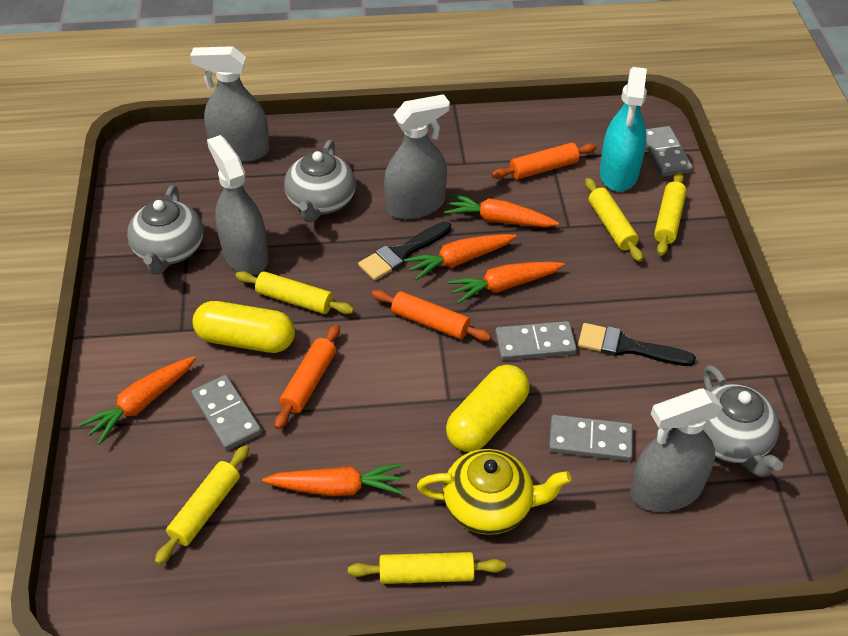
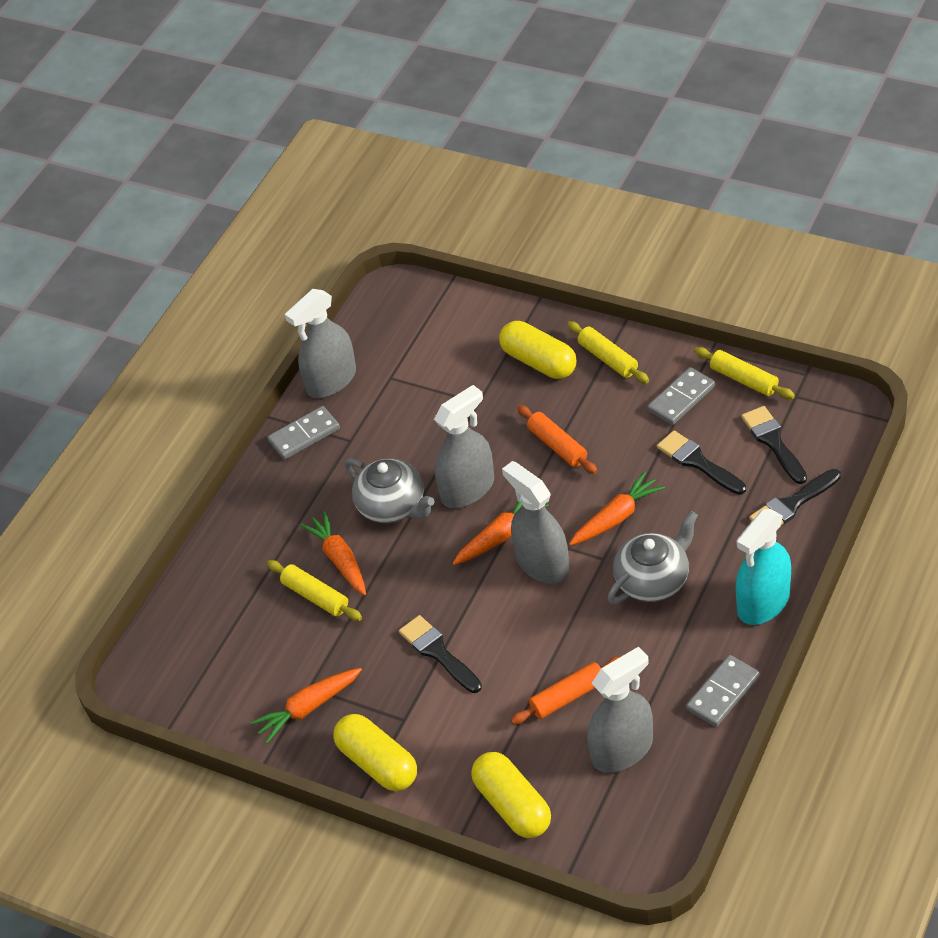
black brush: [358,221,451,281] [578,323,696,366] = 2 -> [399,615,482,693] [657,431,746,495] [741,406,807,484] [749,469,841,525] = 4
grey domino: [191,375,262,450] [495,321,577,361] [549,415,633,461] [646,126,693,177] = 4 -> [267,406,340,460] [648,367,715,425] [686,655,759,727] = 3
grey teapot: [127,185,203,275] [284,140,356,222] [703,365,783,477] = 3 -> [344,458,435,523] [607,511,698,604] = 2
orange carrot: [79,356,196,445] [262,463,403,496] [404,234,517,281] [444,193,559,227] [447,262,565,304] = 5 -> [251,668,362,744] [300,511,366,595] [453,501,549,565] [569,471,665,546] = 4
orange rolling pin: [275,324,340,430] [372,290,491,341] [491,143,597,179] = 3 -> [510,656,621,725] [517,405,597,474] = 2
yellow capsule: [192,301,295,353] [446,365,530,452] = 2 -> [333,714,417,791] [471,752,551,838] [499,321,577,379] = 3
yellow rolling pin: [155,445,249,565] [236,271,354,314] [348,552,506,584] [585,178,643,262] [654,172,687,256] = 5 -> [267,560,362,621] [567,321,649,383] [694,347,795,399] = 3
yellow teapot: [417,449,572,535] = 1 -> none = 0

